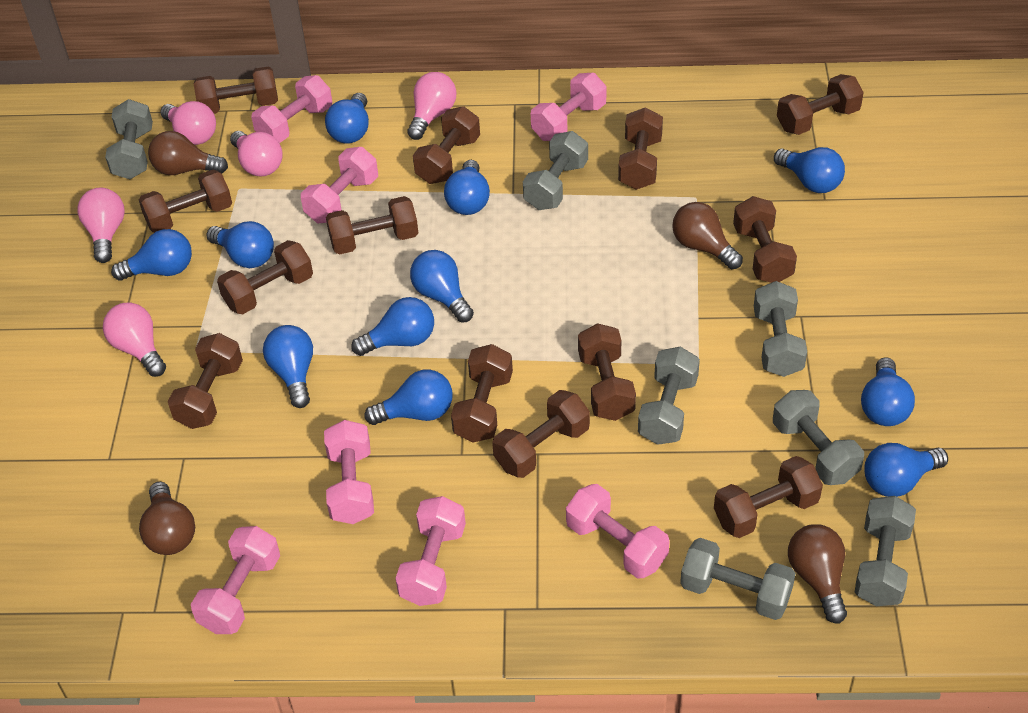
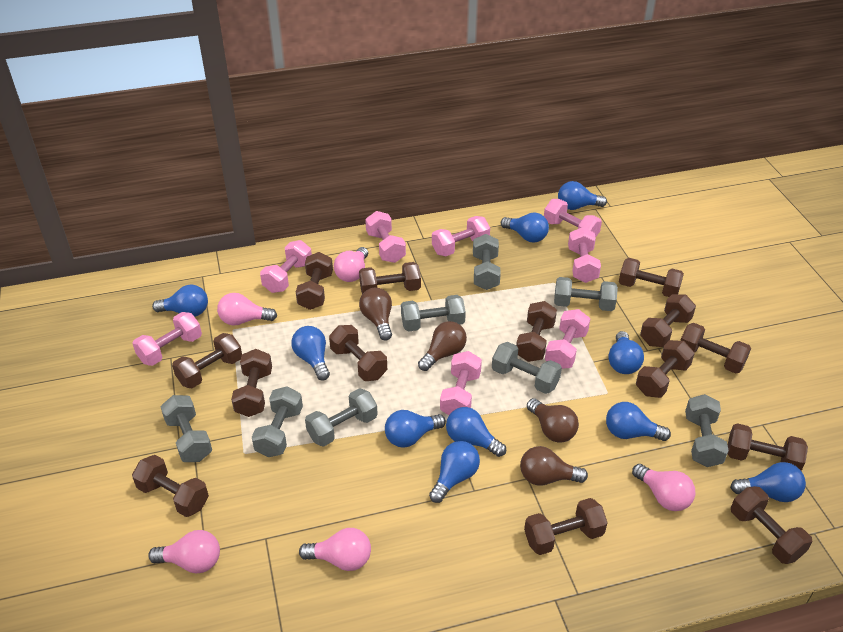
blue light bulb: [111,229,192,281] [206,221,274,268] [263,325,313,408] [325,93,369,144] [351,297,434,356] [365,369,453,425] [410,250,474,323] [444,160,490,215] [774,147,845,193] [861,357,915,426] [864,443,948,497] = 11 -> [152,285,208,317] [291,326,330,380] [385,410,446,448] [429,441,480,503] [446,407,506,457] [501,213,549,243] [558,181,607,210] [606,402,671,441] [608,331,644,374] [730,462,806,502] = 10
brown dumbbell: [139,170,232,233] [168,333,243,429] [194,67,278,114] [217,240,313,314] [326,196,418,255] [413,106,480,184] [451,344,513,443] [492,390,590,478] [578,323,636,421] [618,107,663,190] [714,456,823,538] [733,196,797,283] [777,74,864,135] = 13 -> [132,455,209,517] [172,333,242,388] [231,349,272,417] [296,252,333,310] [329,325,387,381] [359,262,421,294] [516,301,557,362] [524,498,608,555] [619,258,684,297] [636,340,695,398] [640,294,696,347] [680,323,751,374] [728,423,808,471] [731,486,812,564] = 14
grey dumbbell: [105,99,153,179] [523,131,588,210] [638,347,700,445] [680,538,796,620] [754,281,807,377] [773,390,864,485] [855,496,916,606] = 7 -> [161,395,212,462] [252,386,303,457] [305,388,378,447] [401,295,466,332] [473,234,501,290] [492,342,562,394] [554,277,618,311] [685,394,729,467] = 8
pink dumbbell: [191,526,280,634] [251,75,332,143] [301,147,378,223] [324,420,374,524] [395,496,466,606] [531,73,606,141] [566,484,670,579] = 7 -> [132,312,202,366] [260,240,312,293] [365,211,406,263] [432,216,490,256] [440,351,482,415] [544,199,602,237] [545,309,590,369] [568,227,601,283] = 8

